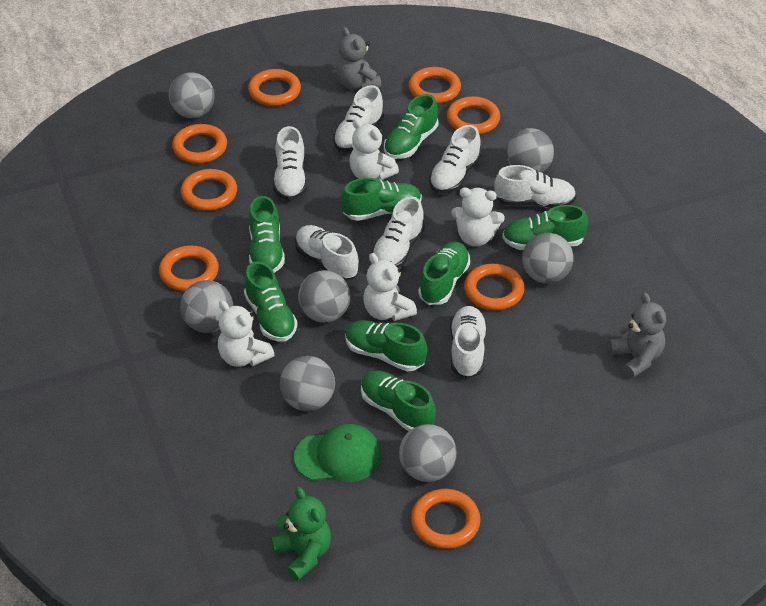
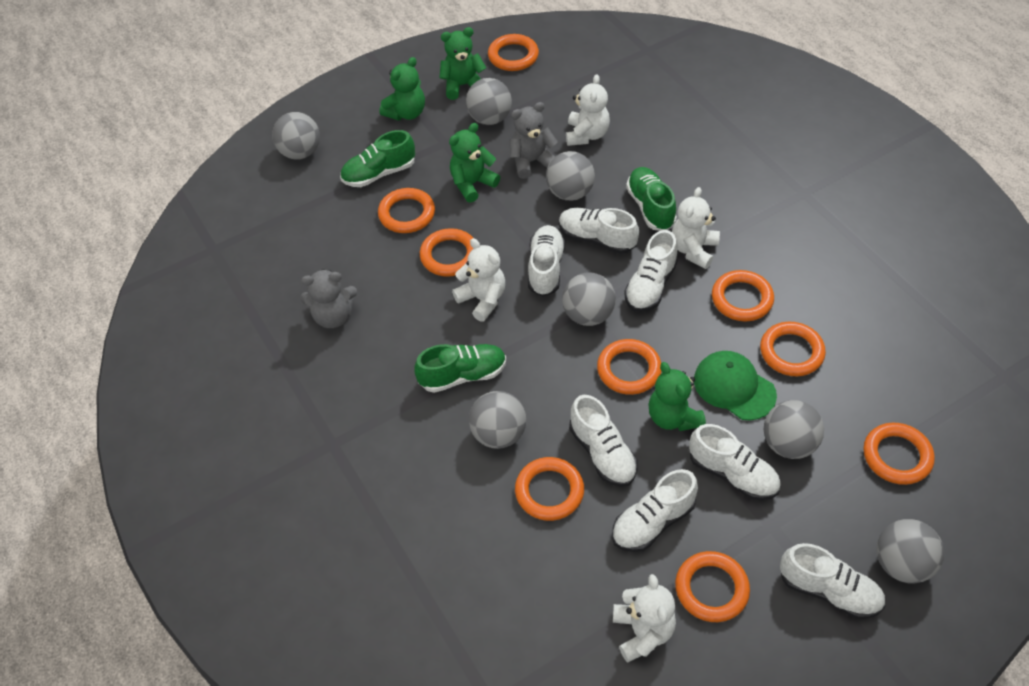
green shoe: [244,261,298,342] [249,196,285,273] [341,178,422,221] [345,320,427,371] [361,370,436,431] [384,94,438,159] [418,241,470,305] [502,205,588,250] = 8 -> [340,130,415,187] [414,344,506,393] [626,167,677,231] = 3
green teddy bear: [271,487,331,581] = 1 -> [379,57,425,121] [439,27,486,100] [449,123,500,203] [648,362,706,431] = 4
orange ring: [159,246,219,291] [172,124,227,163] [181,169,237,211] [248,69,301,106] [409,67,461,104] [411,489,480,549] [447,96,500,134] [464,264,525,310] = 8 -> [378,188,435,233] [420,228,473,277] [488,34,539,71] [515,457,584,521] [597,339,662,395] [675,551,750,622] [712,270,774,322] [760,322,826,376] [863,423,935,485] = 9

